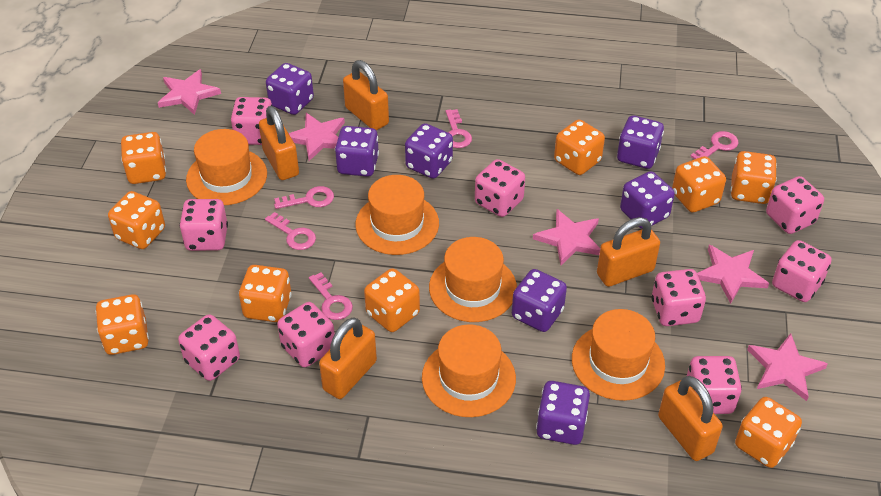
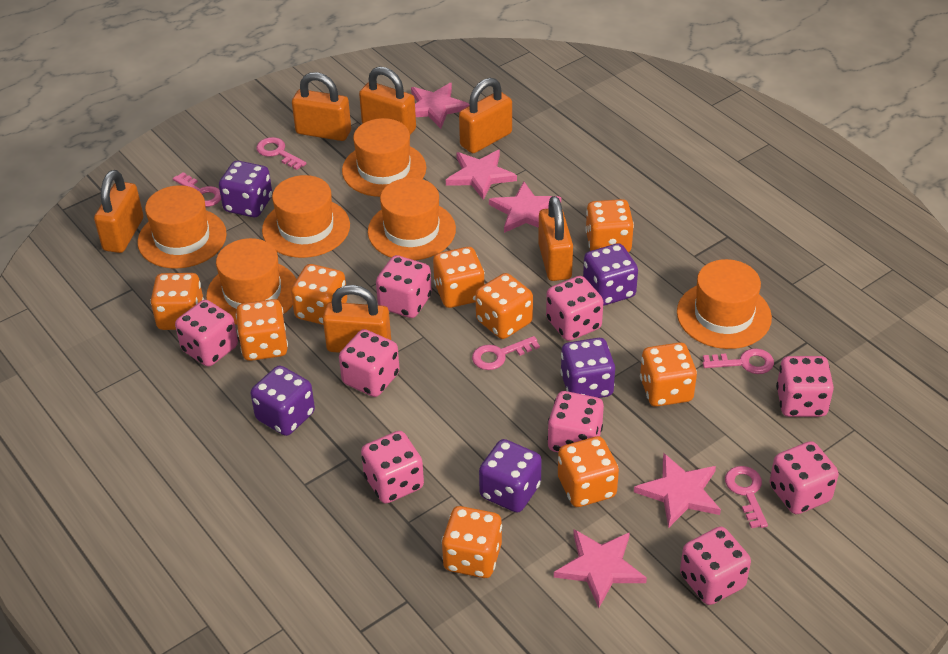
orange hat: [186,129,267,205] [355,175,439,255] [422,324,516,417] [429,237,517,322] [572,309,665,401] = 5 -> [137,185,227,268] [206,238,297,325] [262,175,350,258] [342,118,426,197] [368,178,456,260] [677,259,772,349] = 6
orange padlock: [259,106,299,180] [319,317,377,399] [343,60,389,130] [597,217,660,287] [658,376,723,461] = 5 -> [94,170,143,253] [292,72,351,141] [323,285,391,353] [359,67,416,135] [459,78,512,153] [538,196,573,281] = 6
purple dice: [266,63,314,115] [335,126,379,177] [405,123,453,179] [512,269,567,332] [536,381,590,445] [617,115,664,169] [620,171,675,229] = 7 -> [219,161,272,217] [250,366,315,436] [479,439,542,513] [560,338,615,398] [583,243,638,306] = 5

